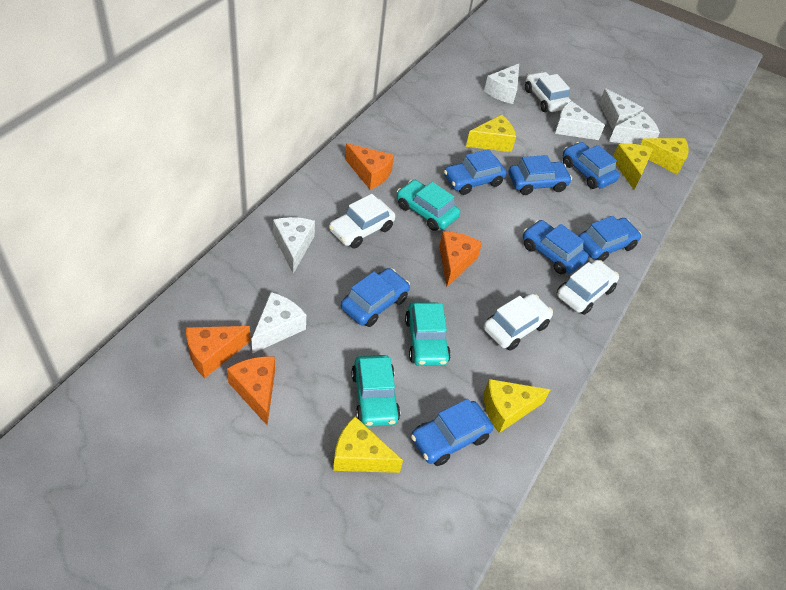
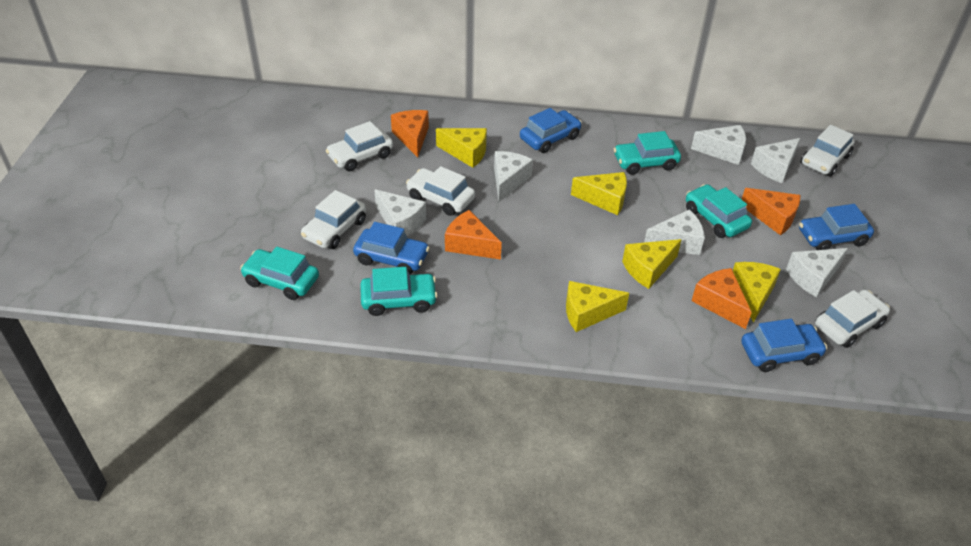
blue car: [341,268,410,327] [411,399,493,466] [444,149,507,195] [509,155,572,195] [523,220,589,275] [563,142,620,189] [579,216,641,261] = 7 -> [353,222,430,275] [520,108,582,153] [741,319,827,372] [799,204,874,250] = 4
turquoise car: [351,355,400,427] [397,180,460,231] [405,302,451,366] = 3 -> [240,247,319,300] [360,267,438,316] [614,131,681,175] [686,184,752,238] = 4
white car: [329,194,395,249] [484,294,553,350] [525,72,571,112] [557,260,619,315] = 4 -> [301,190,366,249] [326,121,393,171] [406,166,475,216] [801,125,854,176] [815,290,890,348] = 5

